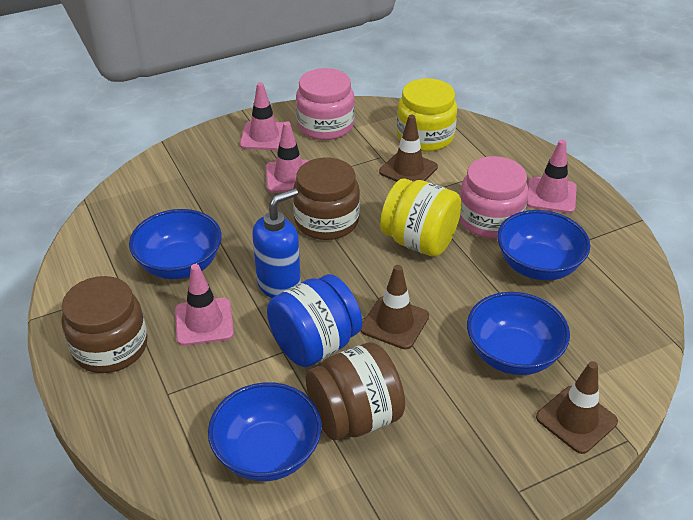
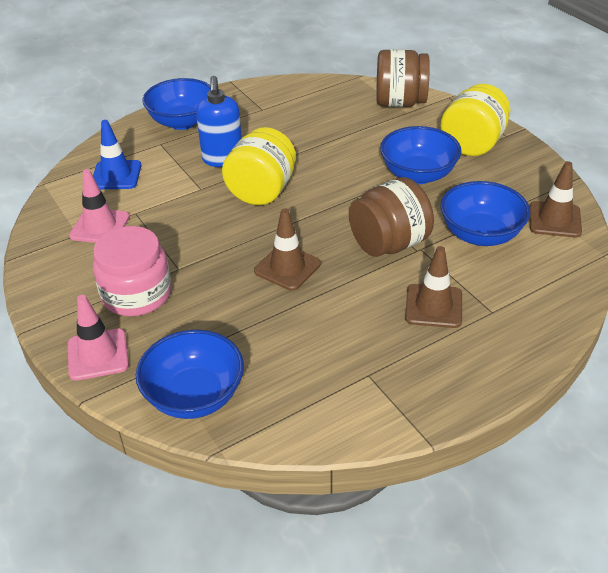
blue jar: [267,274,362,367] = 1 -> none = 0
blue traffic cone: none = 0 -> [93,120,141,189] = 1
brown jar: [62,276,148,373] [293,158,360,240] [306,342,405,440] = 3 -> [349,177,434,257] [376,49,430,107] = 2
pink jar: [296,68,355,140] [459,156,529,239] = 2 -> [93,226,171,316] = 1
pink traffic cone: [175,264,234,346] [240,82,283,150] [266,121,309,193] [527,140,577,213] = 4 -> [68,295,129,381] [69,169,130,243] = 2

